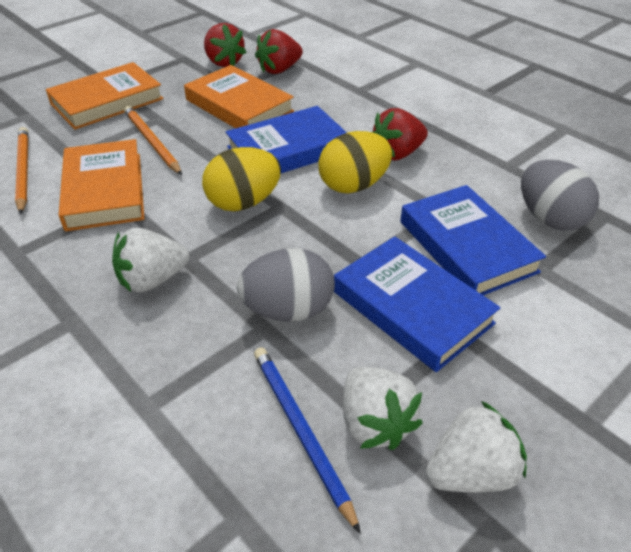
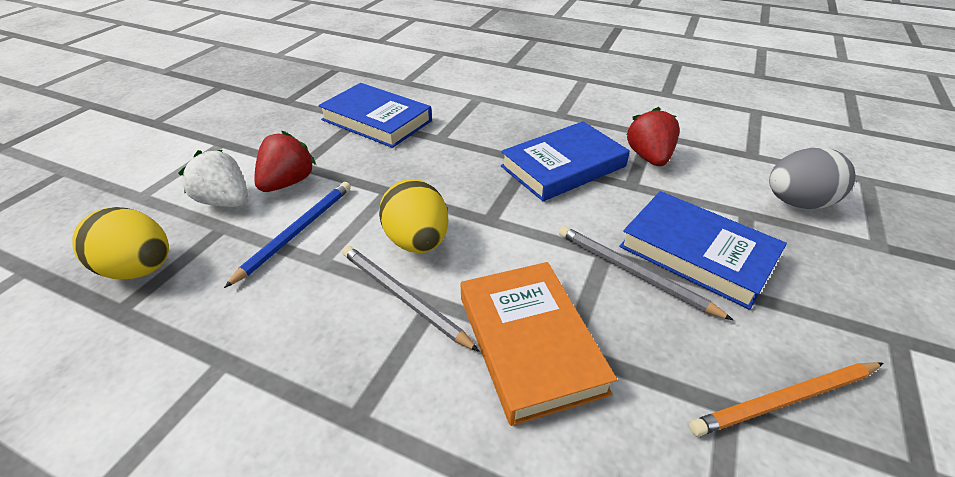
grey egg: [237,248,335,322] [521,160,599,231] = 2 -> [769,147,856,209] = 1
grey pencil: none = 0 -> [342,246,480,352] [559,226,733,320] = 2
orange book: [46,62,164,130] [59,139,144,231] [184,65,294,128] = 3 -> [461,262,617,426] = 1
orange pencil: [15,127,28,215] [124,106,182,175] = 2 -> [689,362,883,437] = 1
red strawberry: [204,23,247,67] [255,29,303,74] [372,108,428,160] = 3 -> [254,131,316,192] [626,107,680,166] = 2
white strawberry: [112,228,190,293] [343,367,423,450] [426,401,527,492] = 3 -> [178,150,248,207] = 1

